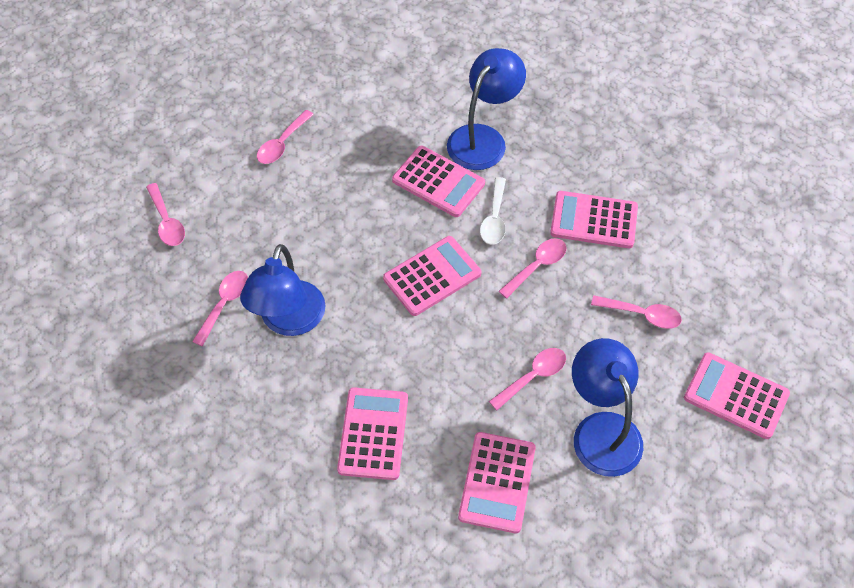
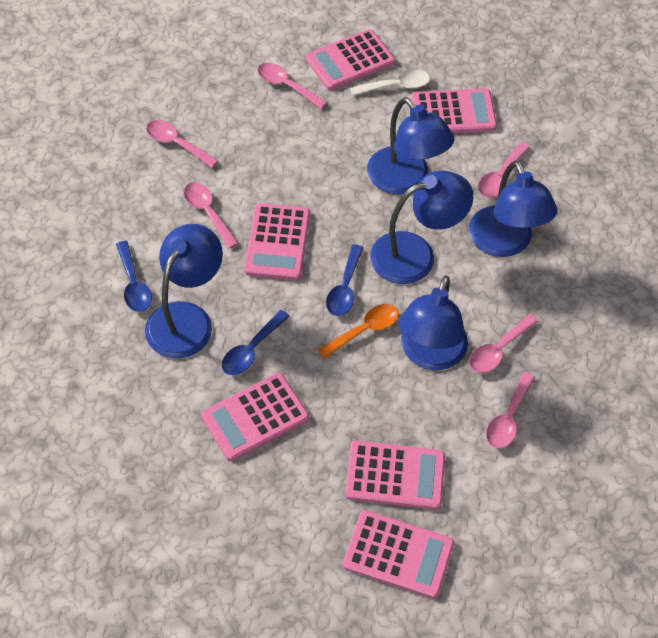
blue lamp: [240,244,326,336] [447,48,526,170] [572,338,643,477] = 3 -> [145,224,223,359] [367,97,455,195] [370,170,473,284] [399,275,468,370] [469,160,558,257] = 5
blue spoon: none = 0 -> [116,241,152,312] [222,310,290,375] [326,244,363,316] = 3
orange spoon: none = 0 -> [318,304,399,359] = 1

